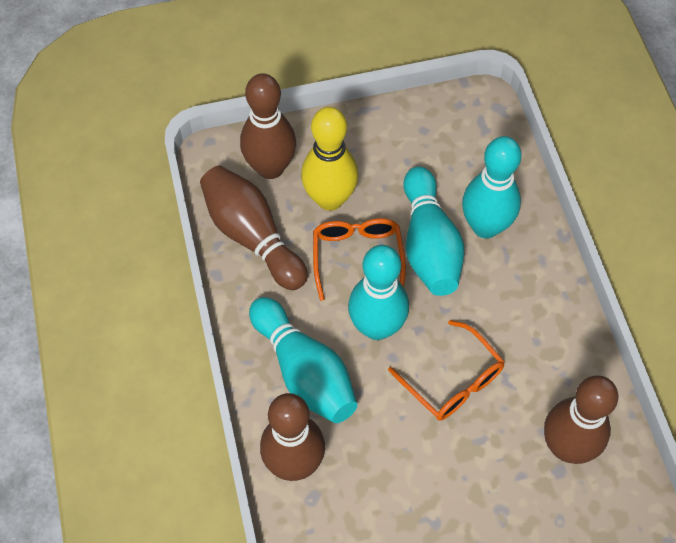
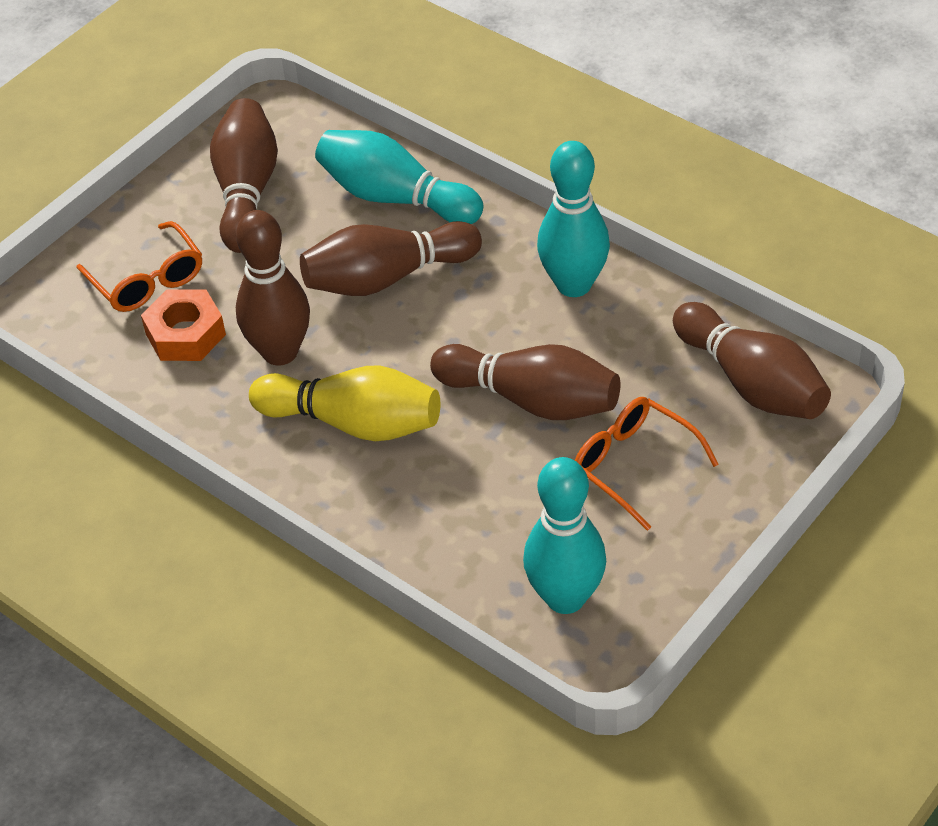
brown bowling pin: [200,166,308,290] [240,73,296,179] [260,393,325,481] [544,375,618,464] = 4 -> [210,98,278,253] [236,210,310,365] [300,221,482,296] [430,344,620,420] [673,302,831,419] = 5
orange nut: none = 0 -> [141,290,226,361] = 1
turquoise bowling pin: [249,297,357,423] [348,245,409,340] [403,166,464,296] [462,136,521,238] = 4 -> [315,130,484,224] [523,457,606,614] [537,141,610,297] = 3

